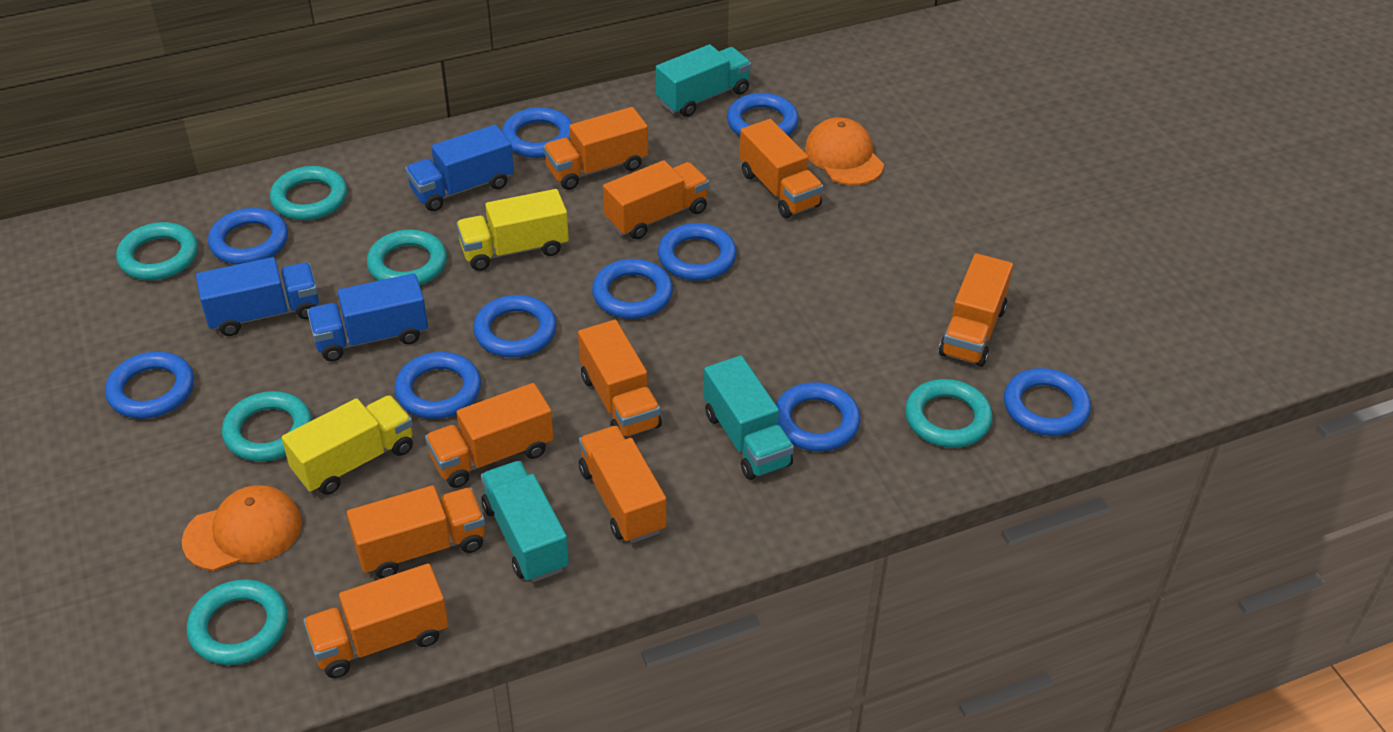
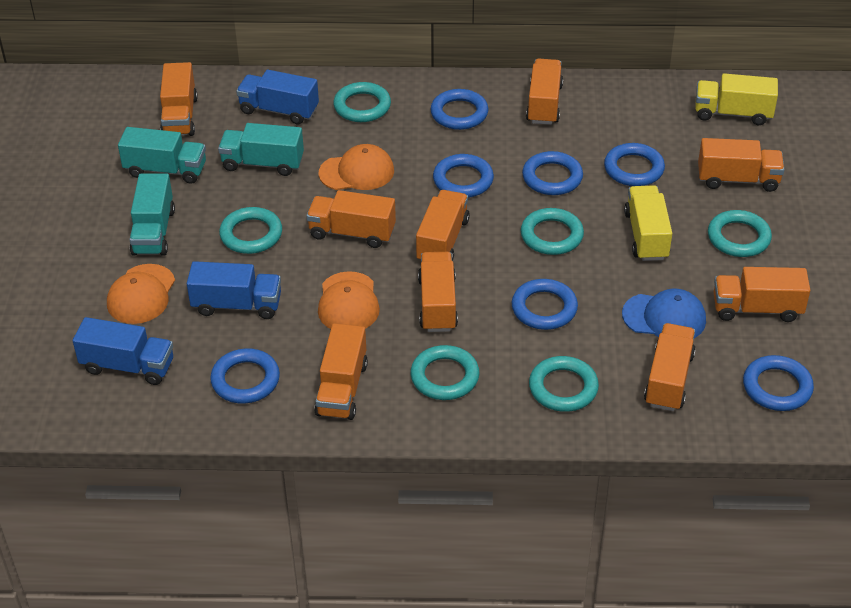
blue cap: none = 0 -> [622,289,706,338] = 1
blue ring: [105,352,194,419] [208,208,288,265] [394,352,481,419] [473,295,556,358] [502,107,572,158] [592,259,673,319] [658,223,737,281] [727,93,799,136] [776,382,861,451] [1004,368,1091,436] = 10 -> [210,348,280,404] [430,89,489,130] [433,154,494,198] [512,279,578,330] [522,151,583,195] [604,143,665,186] [743,355,814,411] = 7
orange cap: [182,485,302,571] [805,118,884,185] = 2 -> [107,264,175,324] [318,271,380,329] [319,144,394,190] = 3

